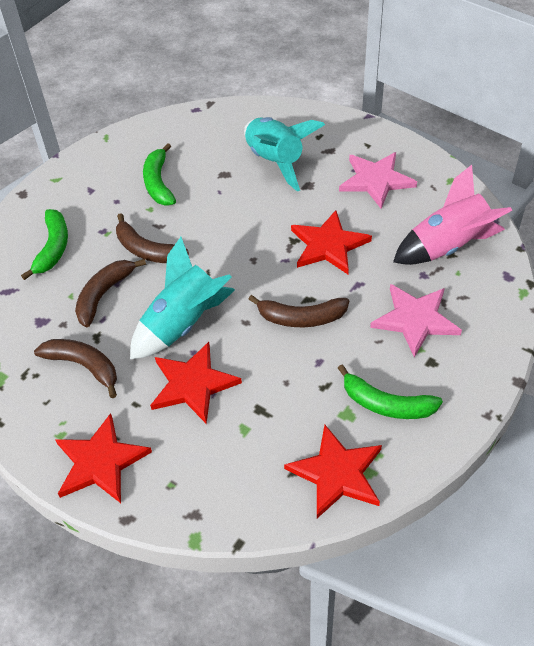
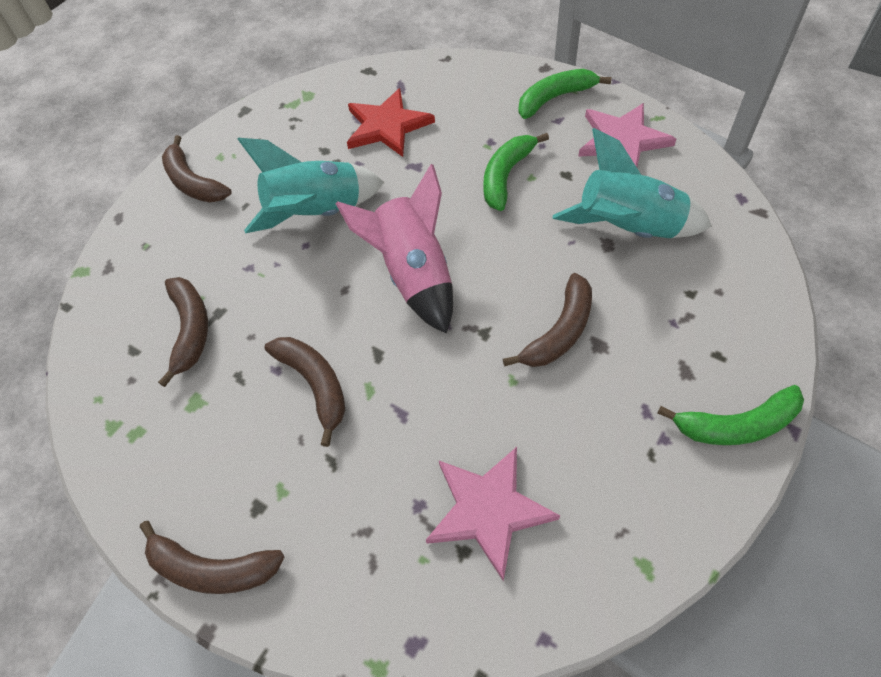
brown banana: [34,339,117,398] [75,259,146,327] [116,213,189,263] [248,295,349,327] = 4 -> [140,521,284,594] [158,277,208,387] [162,135,231,202] [264,337,345,447] [503,273,592,367] = 5
red star: [55,413,152,503] [150,342,242,424] [284,425,382,518] [291,210,372,274] = 4 -> [347,88,435,157] = 1

